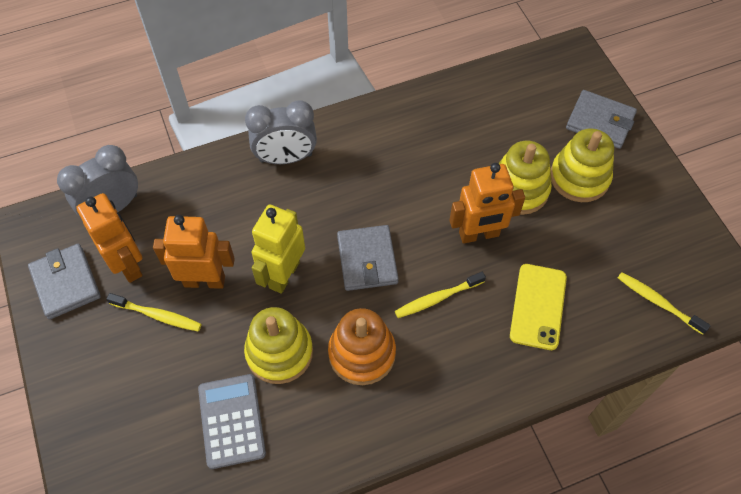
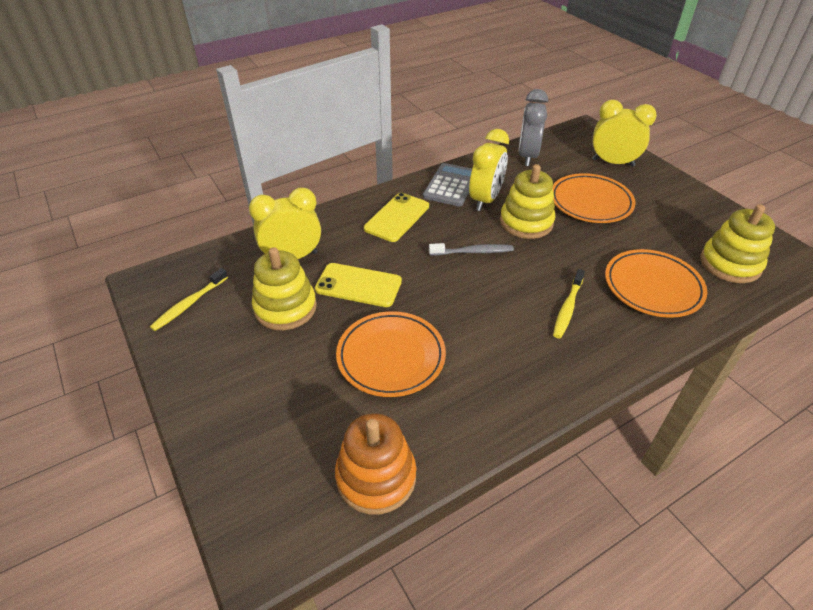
grey clock: [57,145,138,216] [245,100,317,164] = 2 -> [518,89,548,166] = 1
grey toothbrush: none = 0 -> [429,243,514,256] = 1
grey wallet: [28,244,101,320] [337,225,399,291] [566,90,637,149] = 3 -> none = 0
orange plate: none = 0 -> [336,311,446,397] [552,173,636,223] [605,249,707,318] = 3
orange robot: [76,193,143,283] [153,215,235,289] [449,163,525,244] = 3 -> none = 0
yellow clock: none = 0 -> [249,188,321,259] [469,129,509,211] [592,100,657,167] = 3
yellow phone: [510,264,567,350] = 1 -> [315,263,402,307] [364,193,429,242] = 2
yellow robot: [251,204,305,294] = 1 -> none = 0
yellow toothbrush: [106,293,202,331] [395,272,486,318] [618,272,710,335] = 3 -> [150,268,228,331] [553,269,585,338] = 2

